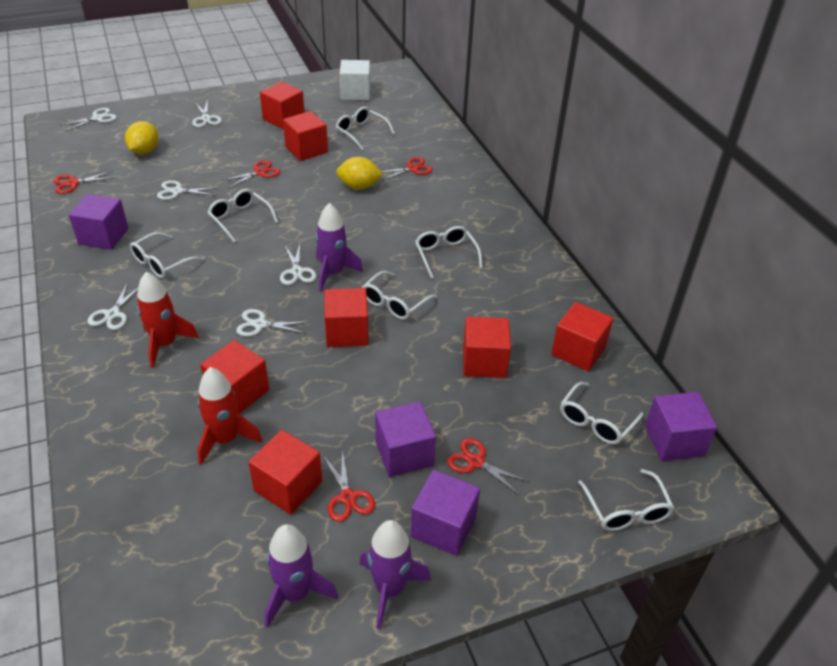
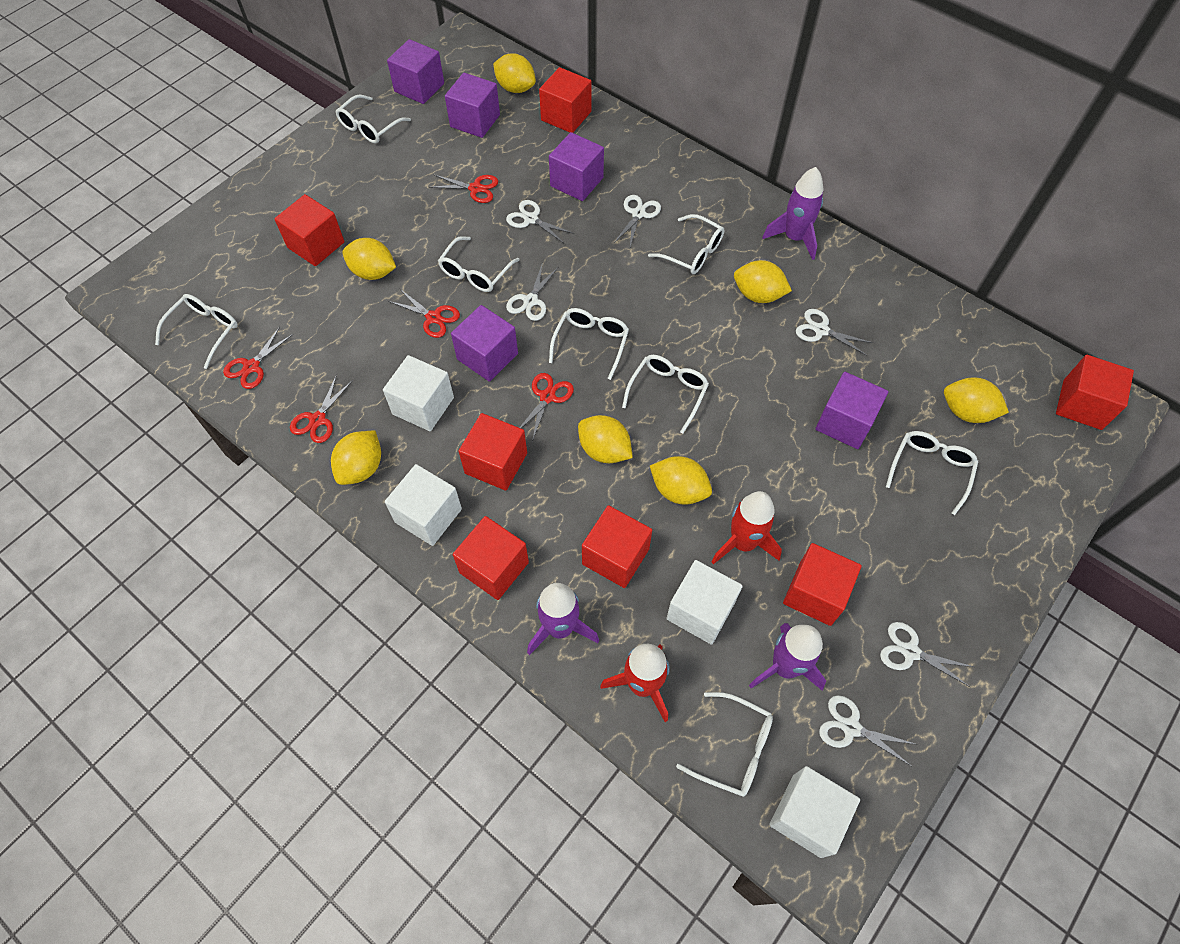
purple cube: [69,194,128,250] [375,401,436,477] [411,470,480,556] [645,392,717,461] = 4 -> [387,39,444,104] [445,73,500,138] [451,305,518,382] [549,132,604,201] [815,372,888,449] = 5
white cube: [340,60,370,100] = 1 -> [383,355,454,431] [385,464,462,546] [666,560,743,645] [770,766,860,858] = 4
white glasses: [130,232,204,278] [207,189,278,242] [335,107,395,150] [362,271,437,320] [415,226,483,279] [560,382,644,444] [578,469,674,531] = 7 -> [155,294,238,369] [335,95,411,143] [438,236,520,292] [549,308,629,380] [622,355,709,434] [648,214,724,274] [676,692,773,797] [886,431,978,515] = 8
yellow lemon: [125,121,159,154] [336,157,383,190] = 2 -> [331,430,381,485] [342,238,396,280] [493,53,536,93] [578,415,633,463] [650,456,712,505] [734,260,792,303] [944,378,1009,423] = 7

